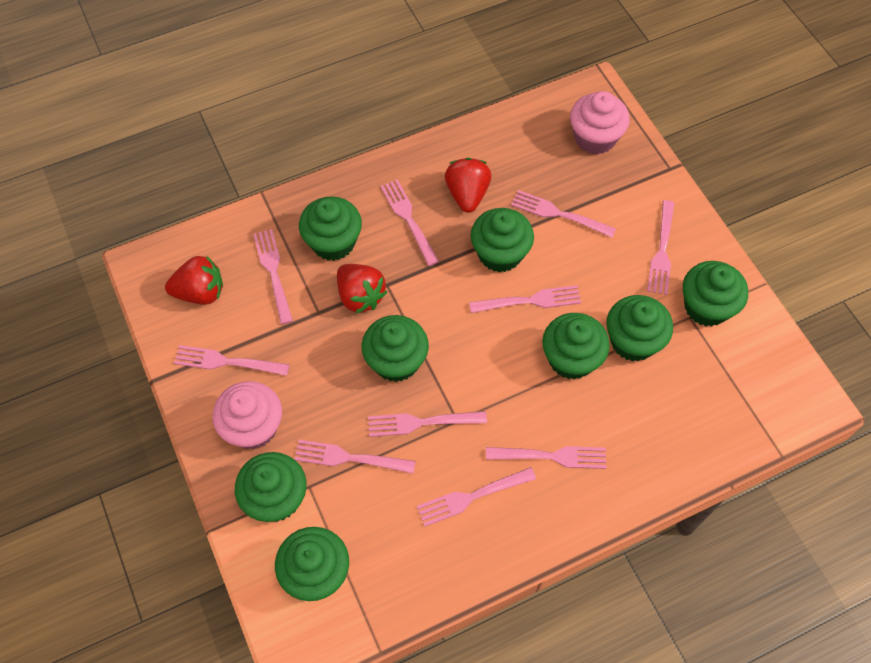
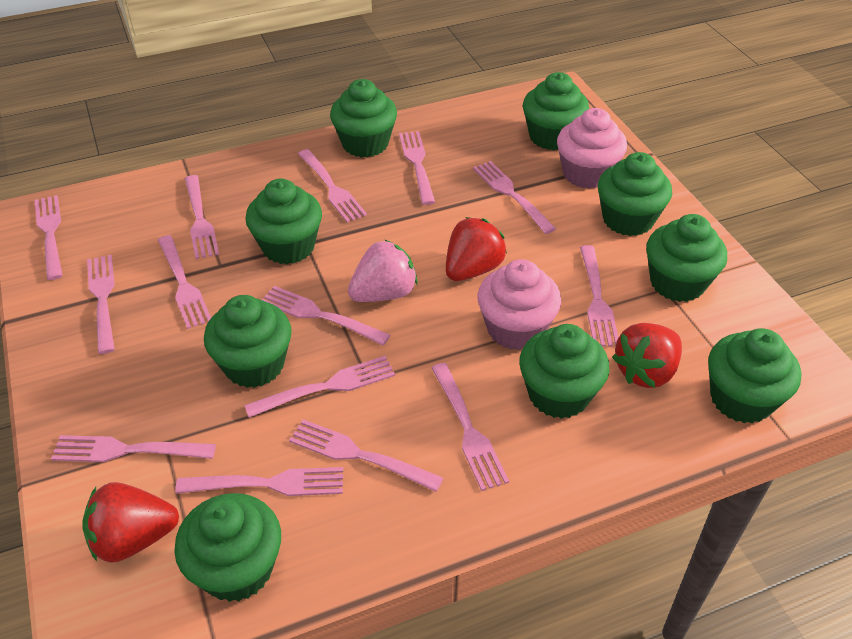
green cupcake: [235,452,307,522] [275,527,349,601] [299,197,362,261] [362,315,429,382] [471,208,534,273] [542,313,610,380] [606,295,673,361] [683,261,748,327] = 8 -> [174,493,281,602] [204,295,292,388] [245,179,322,264] [330,79,397,158] [519,324,609,419] [523,72,589,150] [598,152,672,236] [646,214,727,302] [708,328,801,423] = 9
pink fork: [174,345,290,376] [253,229,293,324] [294,440,416,474] [368,411,487,437] [380,179,439,266] [417,467,536,526] [469,285,581,313] [486,446,606,469] [511,190,616,238] [647,200,674,295] = 10 -> [34,195,63,280] [51,435,216,462] [87,255,115,354] [158,235,211,329] [175,467,343,496] [185,175,219,259] [244,356,395,418] [262,286,390,345] [289,419,443,492] [298,149,367,222] [399,131,435,205] [431,363,509,491] [473,161,556,234] [580,245,619,346] = 14
pink strawberry: none = 0 -> [348,240,418,302] = 1

